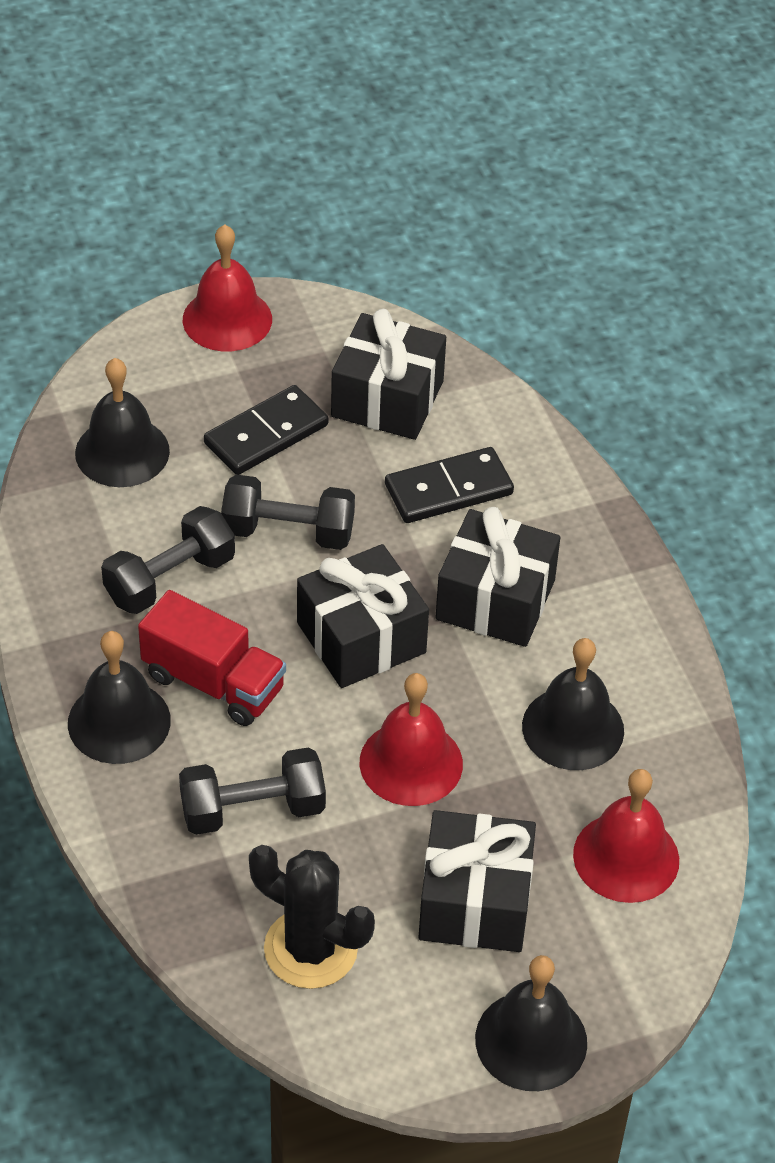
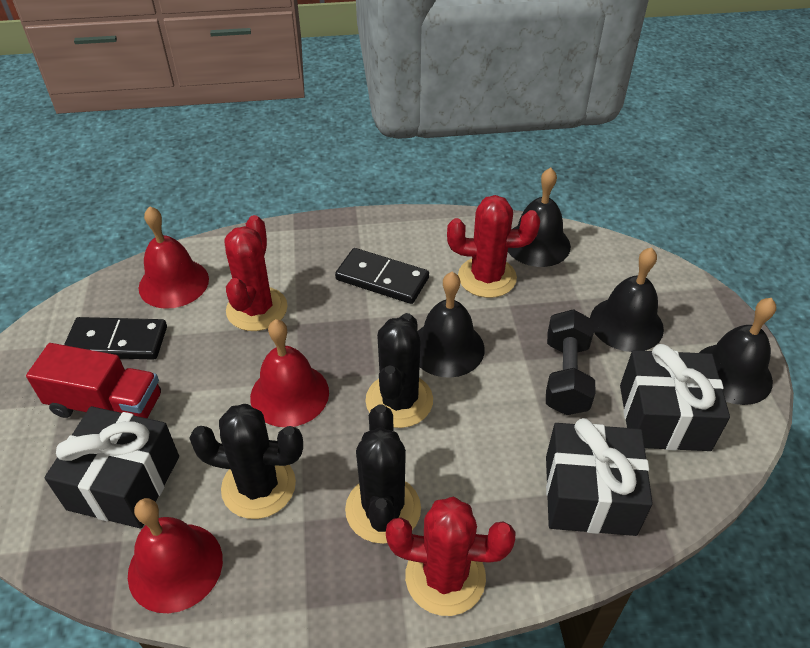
black cactus: [249,845,375,989] = 1 -> [189,404,303,519] [345,404,421,544] [365,313,433,428] = 3
black dumbbell: [101,506,235,614] [179,747,326,835] [221,475,355,550] = 3 -> [546,309,596,415] = 1
black gift: [297,544,429,688] [331,309,446,440] [418,810,536,952] [436,507,560,647] = 4 -> [44,406,179,528] [546,418,653,536] [620,344,730,451] = 3
red cactus: none = 0 -> [225,215,287,331] [386,496,516,616] [447,195,540,298] = 3

